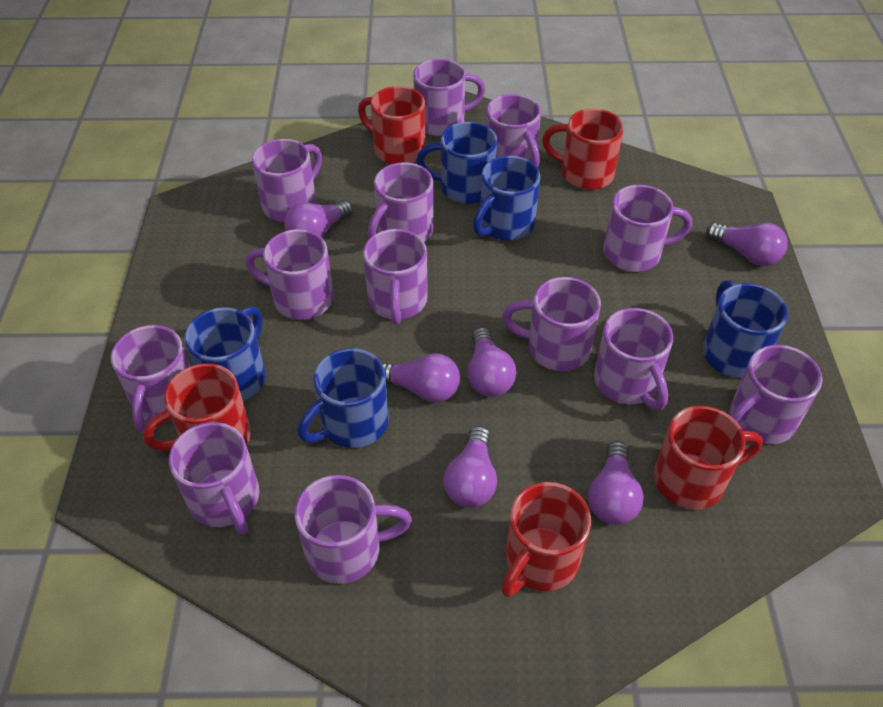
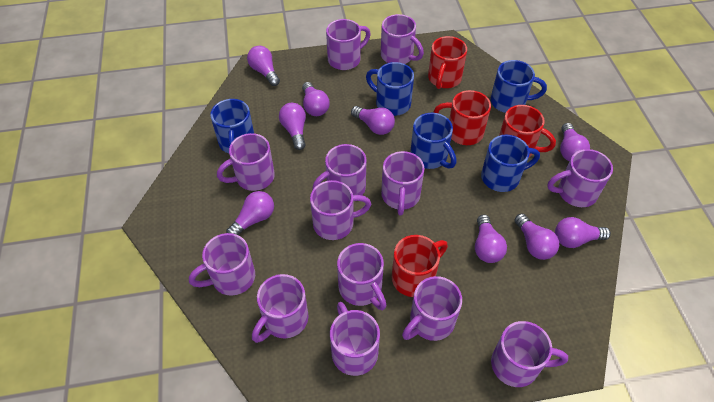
purple light bulb: [285,200,353,238] [382,353,460,403] [443,426,497,508] [467,327,517,397] [588,441,643,525] [706,223,788,266] = 6 -> [226,191,274,235] [247,46,280,86] [279,103,306,150] [302,82,330,116] [351,106,395,135] [475,215,507,263] [515,214,559,260] [555,217,611,248] [560,123,590,161] = 9
red mug: [143,363,251,451] [358,86,426,164] [501,482,591,597] [542,108,624,190] [654,406,763,510] = 5 -> [392,235,448,297] [428,36,467,89] [433,90,491,145] [499,105,556,157] = 4

